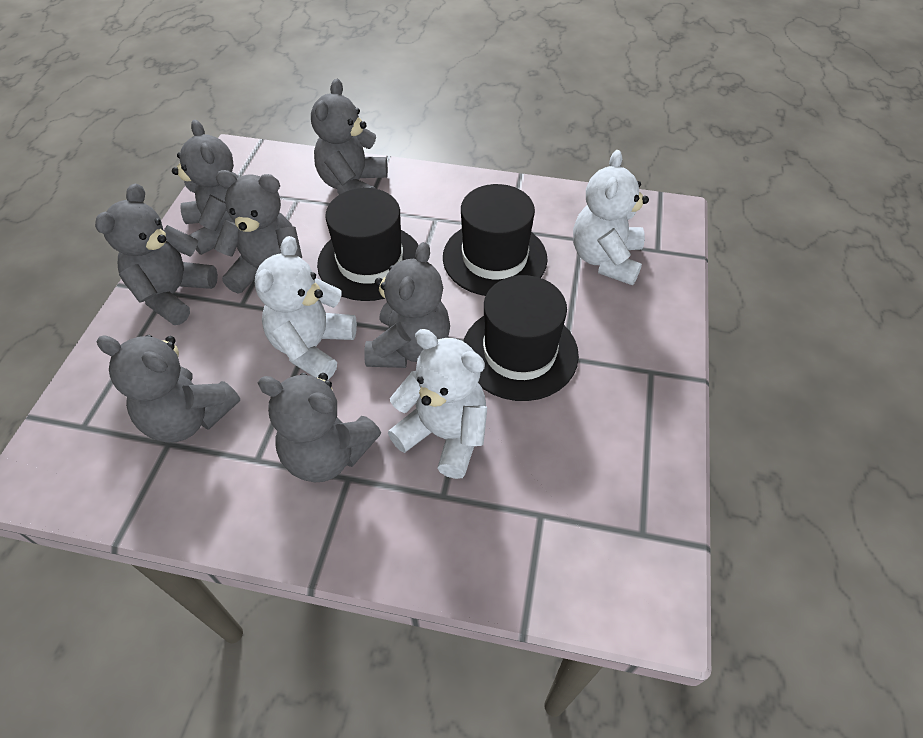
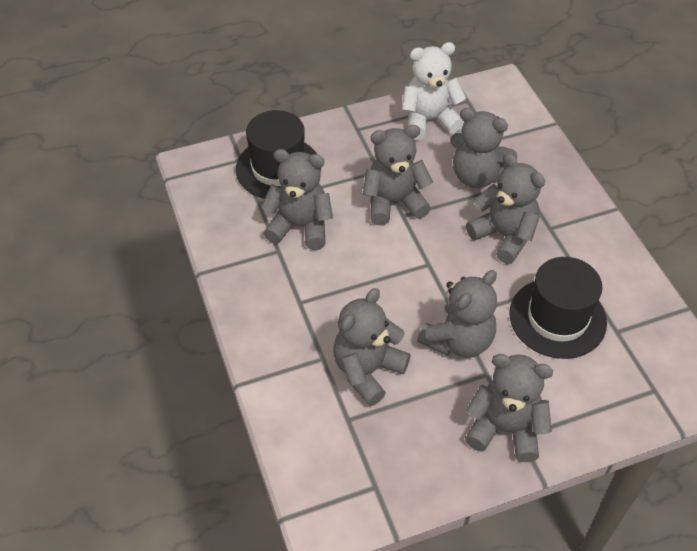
black hat: [317,188,419,301] [443,184,548,296] [463,275,579,401] = 3 -> [236,110,321,199] [509,257,607,359] = 2
white teddy bear: [255,236,357,380] [388,329,487,479] [573,150,649,285] = 3 -> [402,42,466,140] = 1

